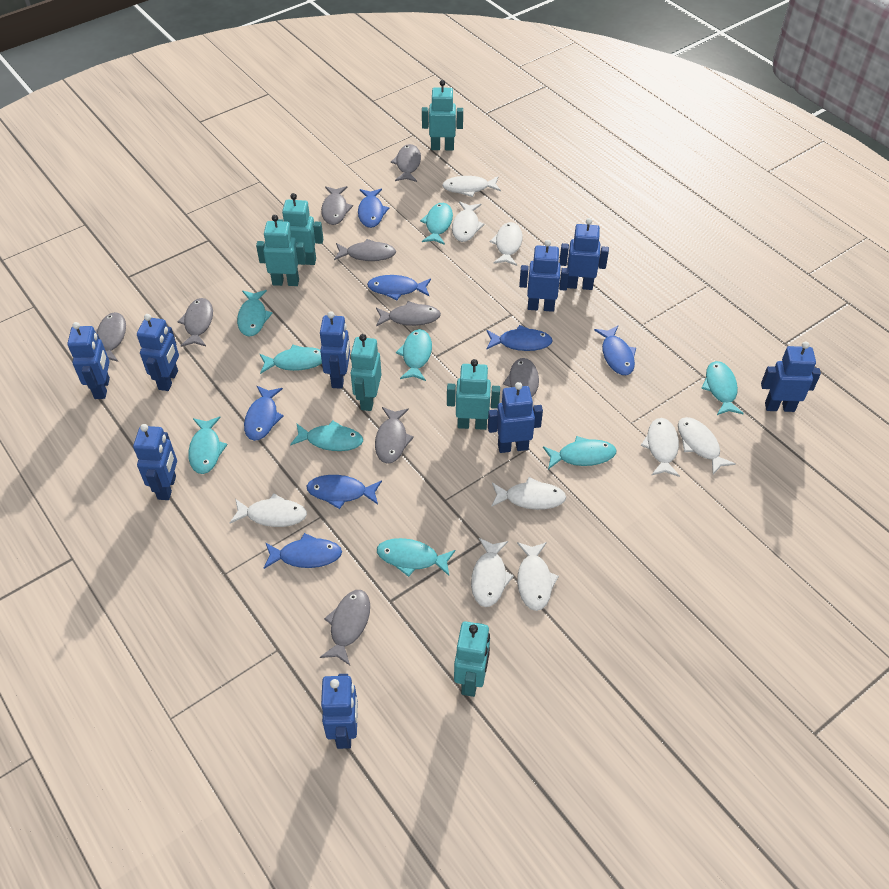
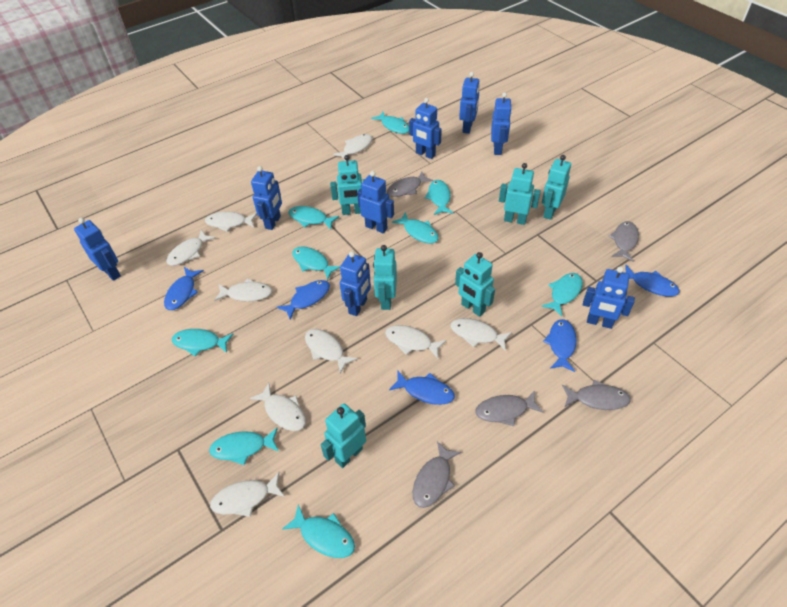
blue fish: [244,386,284,441] [264,533,342,569] [306,475,382,509] [358,189,389,228] [367,275,431,300] [486,325,553,351] [594,326,636,375] = 7 -> [164,267,204,310] [277,280,330,320] [389,371,455,405] [543,319,577,372] [625,265,680,297] = 5
blue robot: [67,322,110,399] [133,424,177,500] [137,314,179,391] [320,311,350,389] [321,674,358,749] [488,382,543,453] [519,240,569,312] [559,218,609,290] [761,341,821,412] = 9 -> [74,218,121,281] [251,166,282,230] [340,251,371,316] [357,171,394,233] [409,98,442,159] [459,72,480,134] [491,92,512,155] [583,266,635,329] = 8
grey fish: [95,312,126,362] [178,298,213,347] [320,590,370,665] [321,186,353,225] [334,239,396,261] [375,407,414,464] [376,301,441,327] [391,144,421,182] [503,358,539,407] = 9 -> [387,172,433,197] [413,441,461,508] [476,391,544,426] [562,379,631,410] [608,221,639,261] = 5

